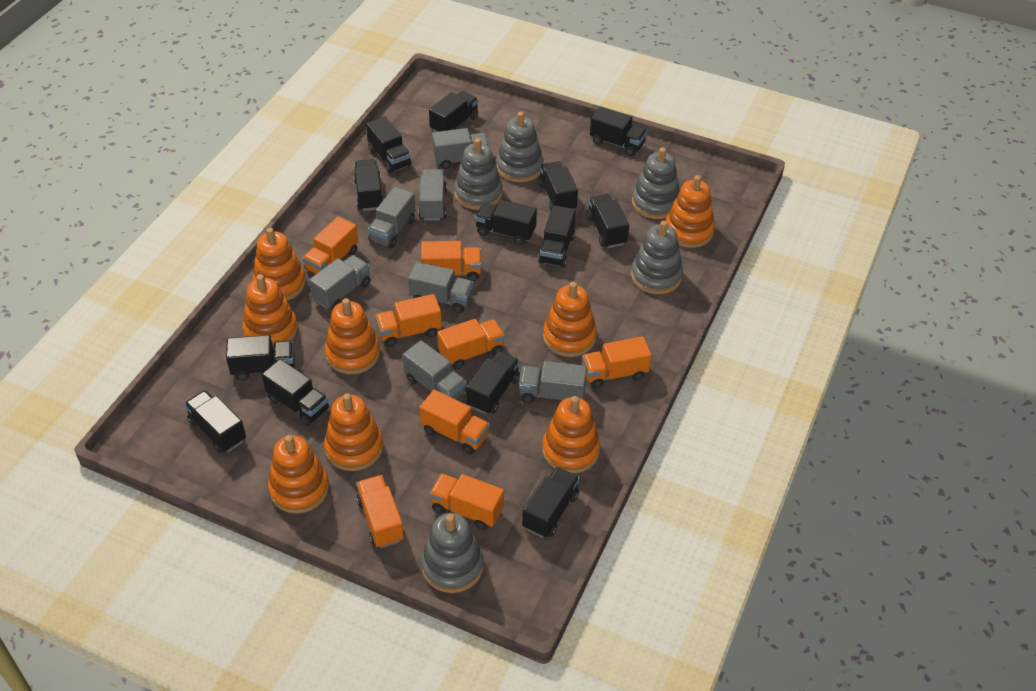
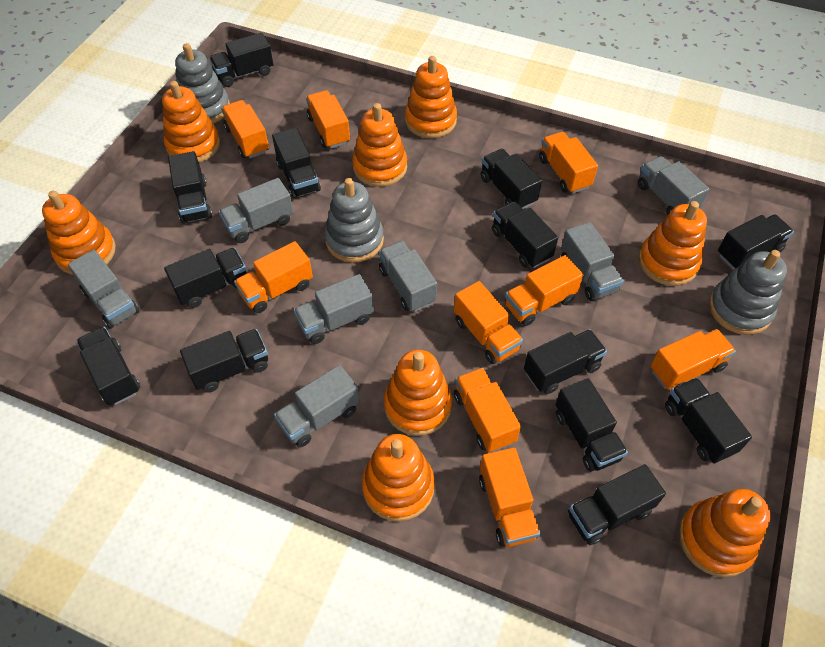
grey stacking toy: [421,513,484,593] [454,138,502,210] [496,111,543,182] [631,221,683,294] [632,147,680,219] = 5 -> [175,43,230,124] [324,178,384,263] [709,250,787,335] = 3
orange truck: [303,216,358,274] [356,475,404,548] [375,294,442,347] [419,390,490,454] [421,241,482,281] [429,473,504,530] [437,319,505,369] [582,336,652,389] = 8 -> [221,100,269,158] [234,241,313,313] [306,90,350,149] [454,281,523,364] [454,368,521,452] [479,448,540,547] [505,255,583,326] [539,132,598,194] [650,329,736,390] = 9

